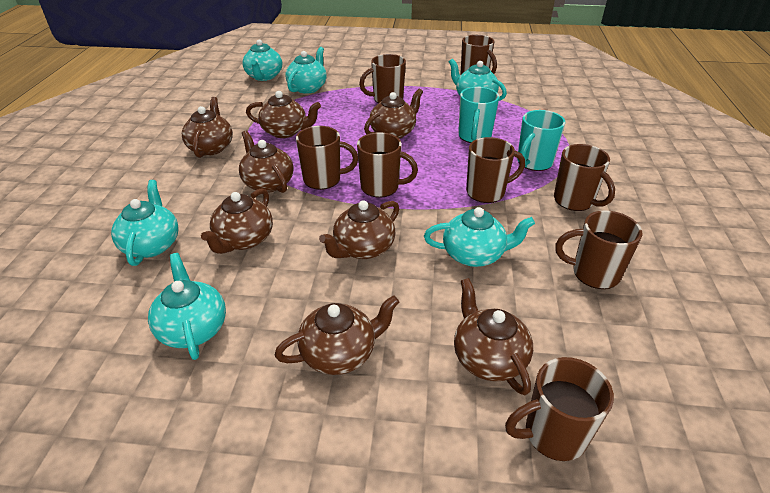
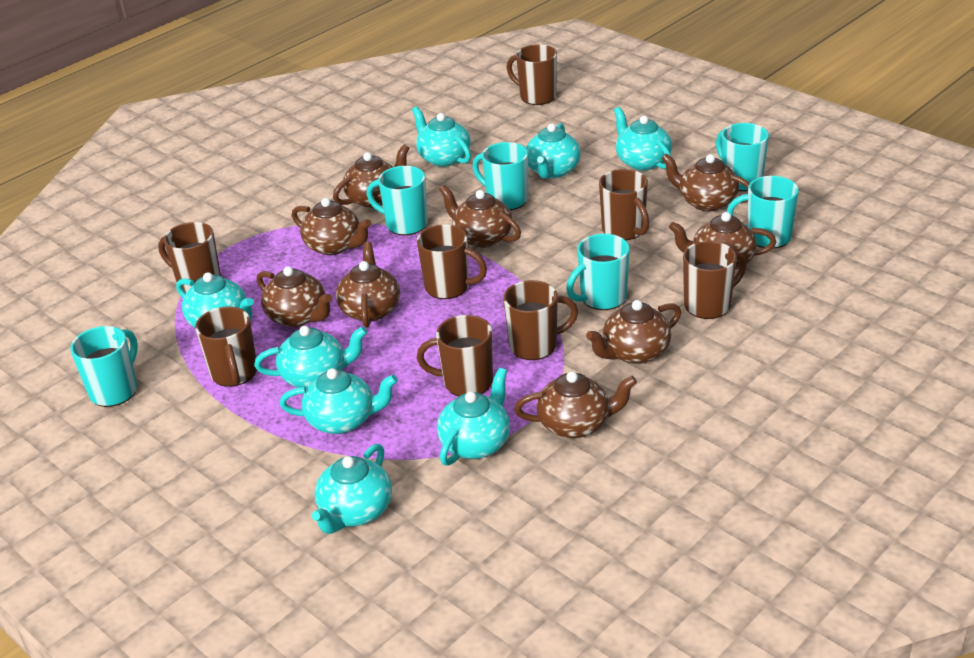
brown teapot: [182,97,233,158] [201,188,273,254] [239,130,294,193] [246,91,321,138] [275,295,399,375] [319,200,399,259] [364,89,423,139] [454,278,533,395] = 8 -> [257,266,332,327] [292,198,371,255] [333,144,409,208] [336,242,400,328] [439,185,521,248] [514,372,637,438] [586,300,681,364] [662,153,750,211] [669,212,776,270] = 9
turquoise mug: [458,87,499,143] [517,110,566,171] = 2 -> [70,326,138,407] [367,166,428,235] [472,142,528,210] [566,234,630,310] [716,123,769,191] [727,176,799,249] = 6
turquoise teapot: [111,180,179,266] [148,253,226,360] [242,39,282,81] [286,47,327,94] [424,207,535,267] [449,59,507,101] = 6 -> [176,272,254,328] [254,326,367,389] [280,368,398,434] [312,444,392,534] [412,106,471,167] [437,368,510,466] [526,123,581,179] [614,107,672,171] = 8

